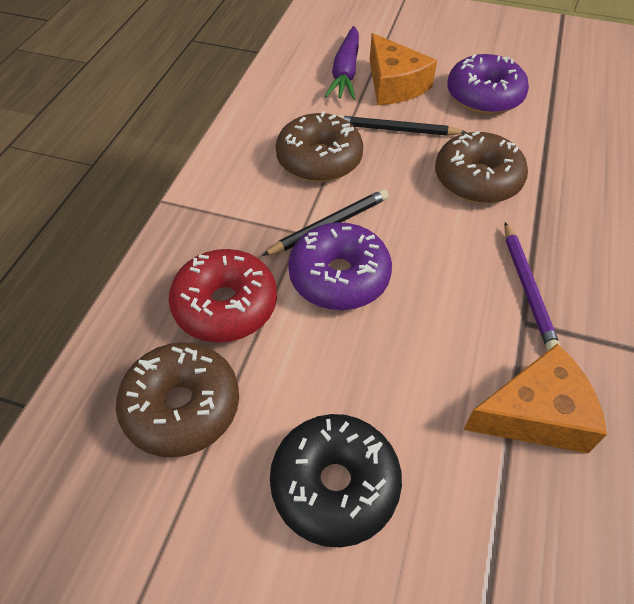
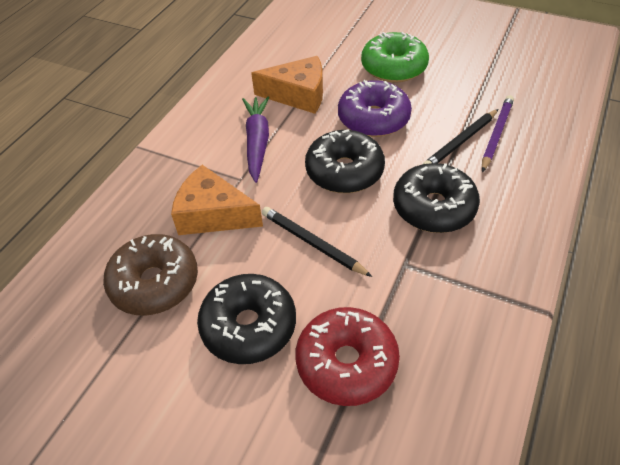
black donut: [270,414,402,547] = 1 -> [197,274,296,364] [305,129,385,193] [393,163,480,233] = 3
brown donut: [116,342,239,458] [276,111,363,182] [435,131,528,204] = 3 -> [103,234,198,315] = 1
green donut: none = 0 -> [361,32,429,83] = 1
purple donut: [288,222,392,310] [447,54,529,115] = 2 -> [338,80,412,137] = 1

